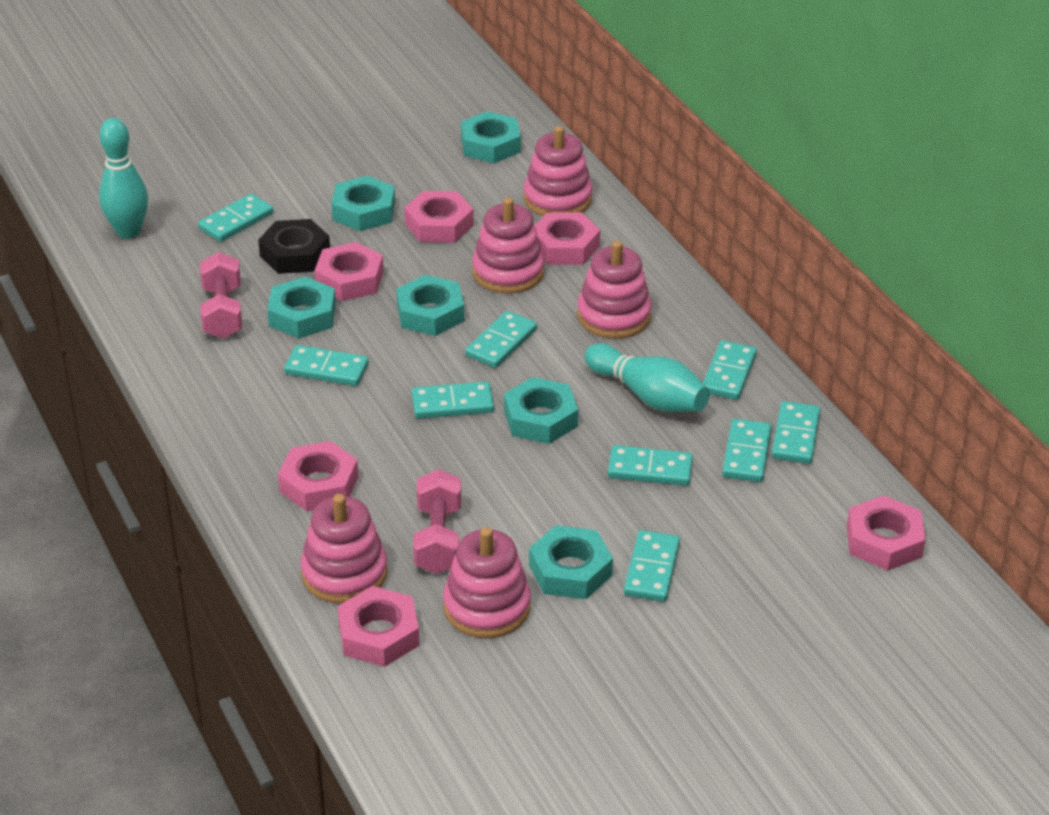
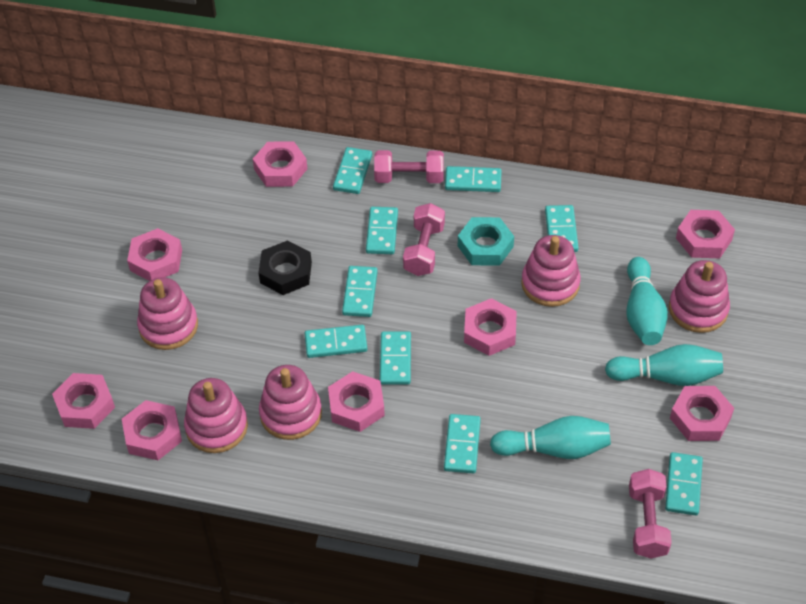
pink dumbbell: [200,252,242,339] [413,469,461,574] = 2 -> [374,150,444,183] [403,203,445,276] [629,469,672,559] = 3
pink nut: [278,441,358,511] [314,242,384,301] [338,586,419,667] [404,191,474,243] [535,212,600,265] [847,495,925,571] = 6 -> [52,373,115,429] [122,400,182,460] [127,228,182,281] [253,141,307,187] [328,371,385,432] [464,298,517,356] [670,386,734,441] [676,210,735,258] = 8
turquoise bowling pin: [99,118,148,239] [585,343,710,412] = 2 -> [490,416,611,459] [605,344,723,386] [626,257,668,345] = 3
turquoise nut: [267,277,336,338] [331,176,395,231] [396,275,464,336] [461,111,521,163] [504,377,578,444] [529,525,613,599] = 6 -> [458,217,514,266] = 1

